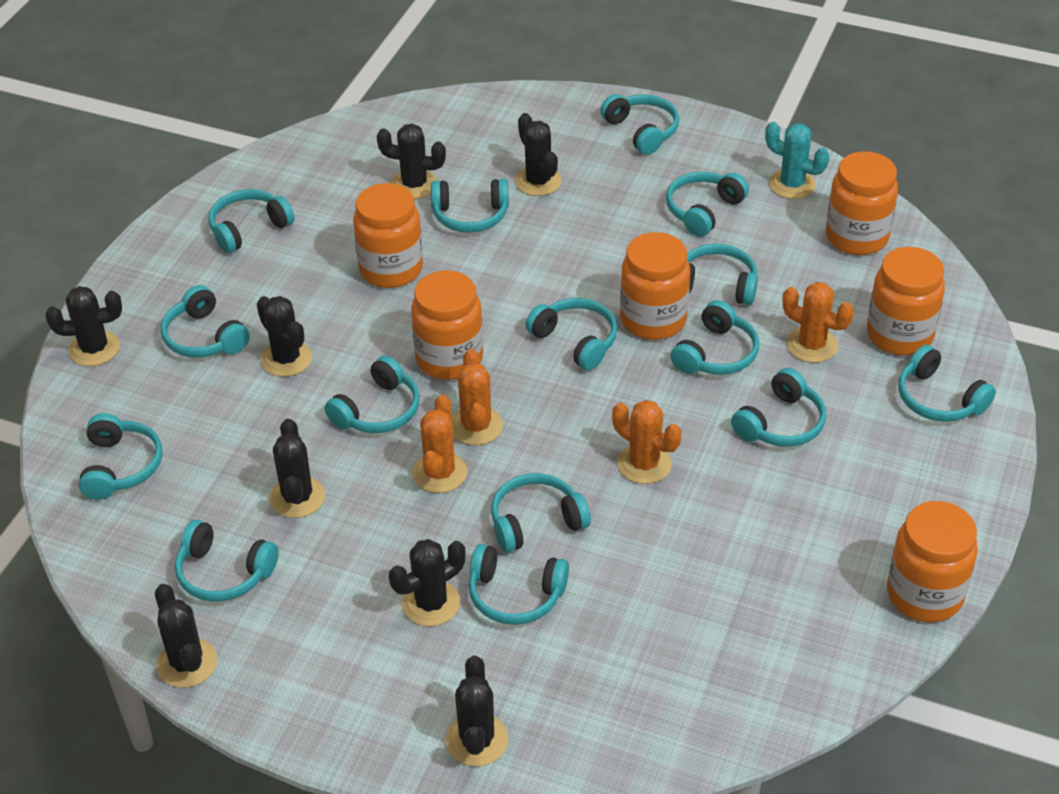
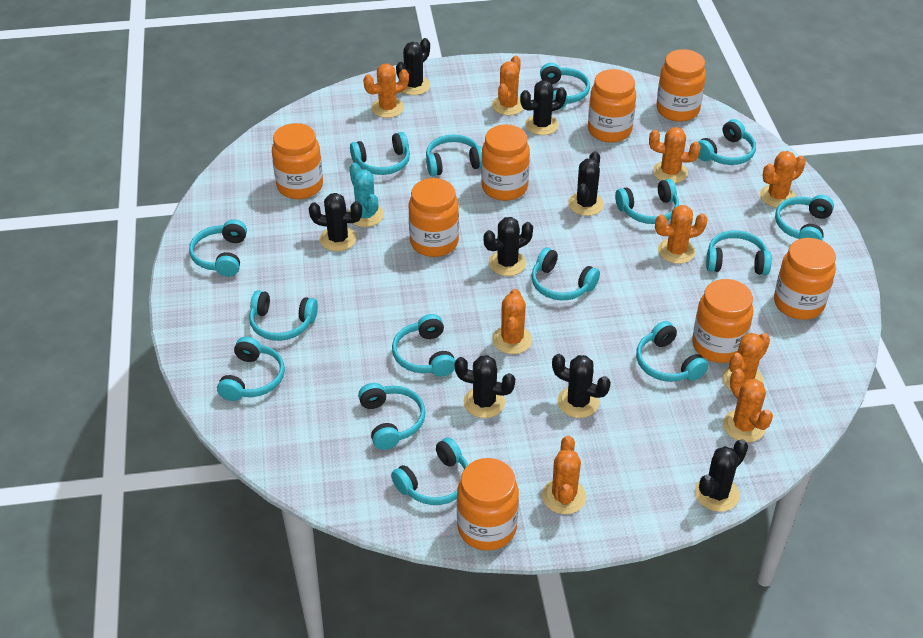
orange cactus: [413,395,467,493] [451,349,503,445] [612,400,682,484] [782,282,854,363] = 4 -> [363,64,409,118] [492,56,523,116] [492,289,532,354] [542,436,586,514] [649,127,701,183] [655,205,708,264] [723,333,770,391] [723,369,773,442] [760,151,806,208] = 9
orange jar: [353,183,423,288] [411,270,483,380] [620,232,690,340] [826,152,898,255] [867,247,945,355] [887,501,978,622] = 6 -> [272,123,323,199] [409,178,459,257] [457,458,519,551] [481,124,530,201] [588,69,636,143] [656,49,706,122] [692,279,753,363] [774,238,836,320] = 8

